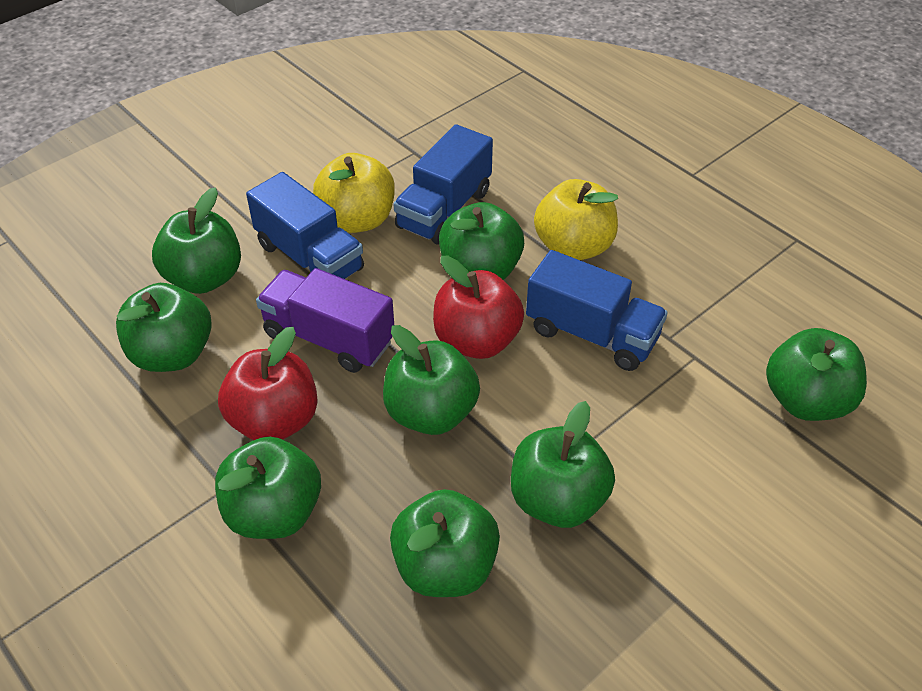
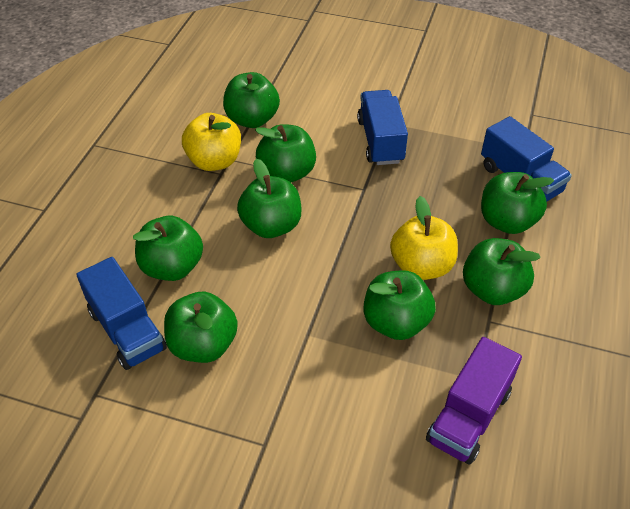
red apple: [218,327,318,440] [433,256,524,359] = 2 -> none = 0

